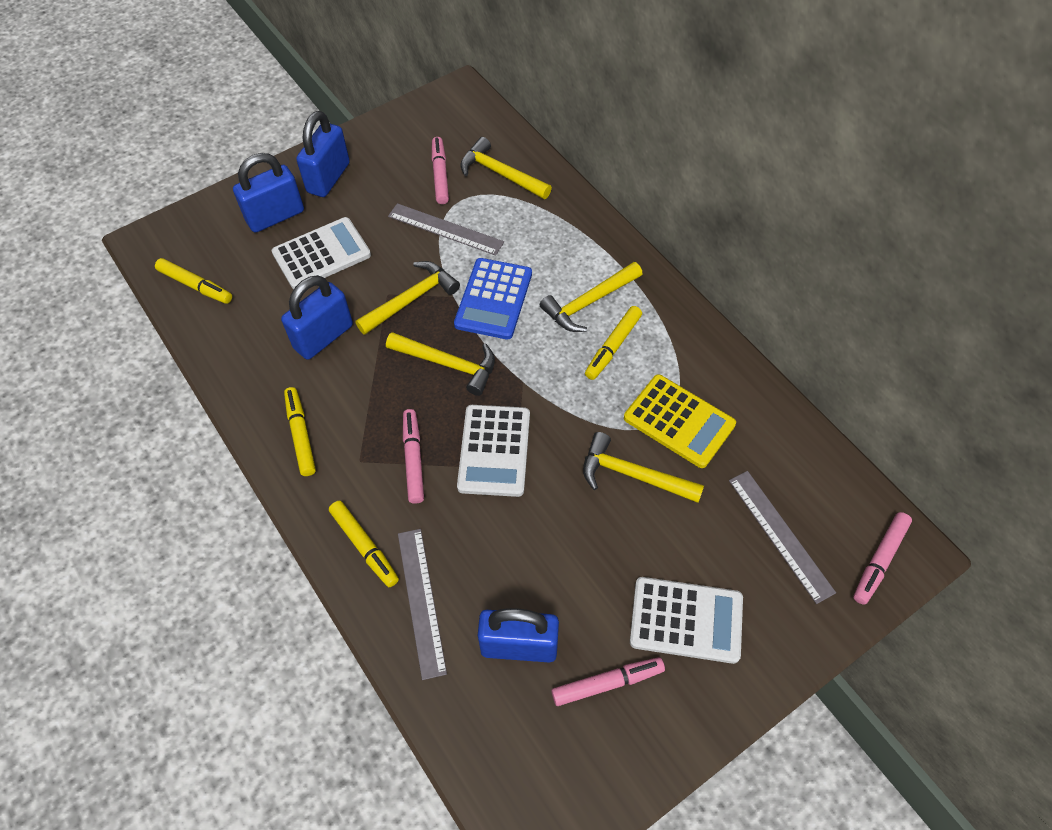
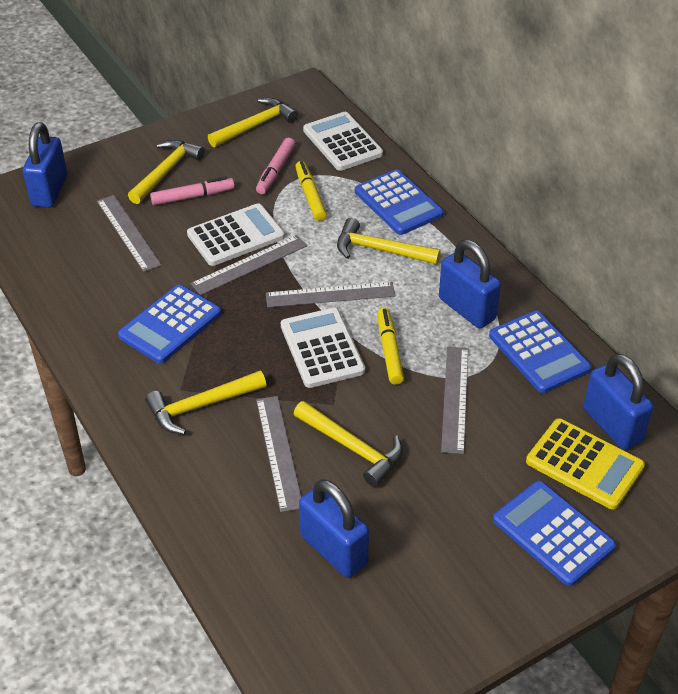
blue calculator: [454,258,532,340] = 1 -> [118,285,221,364] [355,169,443,235] [489,311,591,393] [493,481,616,587] = 4
grey ruler: [388,203,504,256] [398,529,447,680] [729,471,836,604] = 3 -> [97,195,161,272] [191,235,307,295] [256,396,301,512] [266,282,395,307] [441,347,468,454] = 5
pink marker: [403,409,424,504] [432,137,449,204] [551,657,665,706] [853,512,912,605] = 4 -> [150,176,235,205] [256,138,295,194] = 2
yellow marker: [155,258,232,304] [284,387,316,476] [329,501,399,587] [585,306,642,380] = 4 -> [295,161,327,221] [377,308,404,385] = 2

